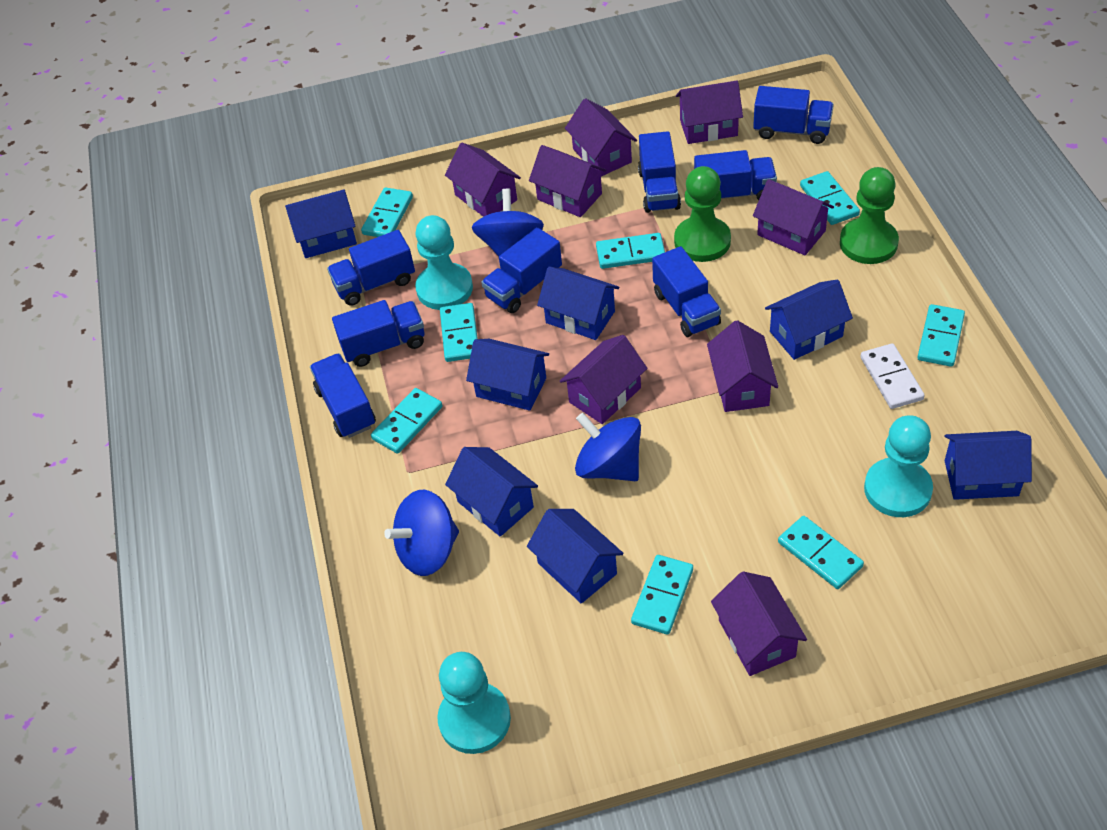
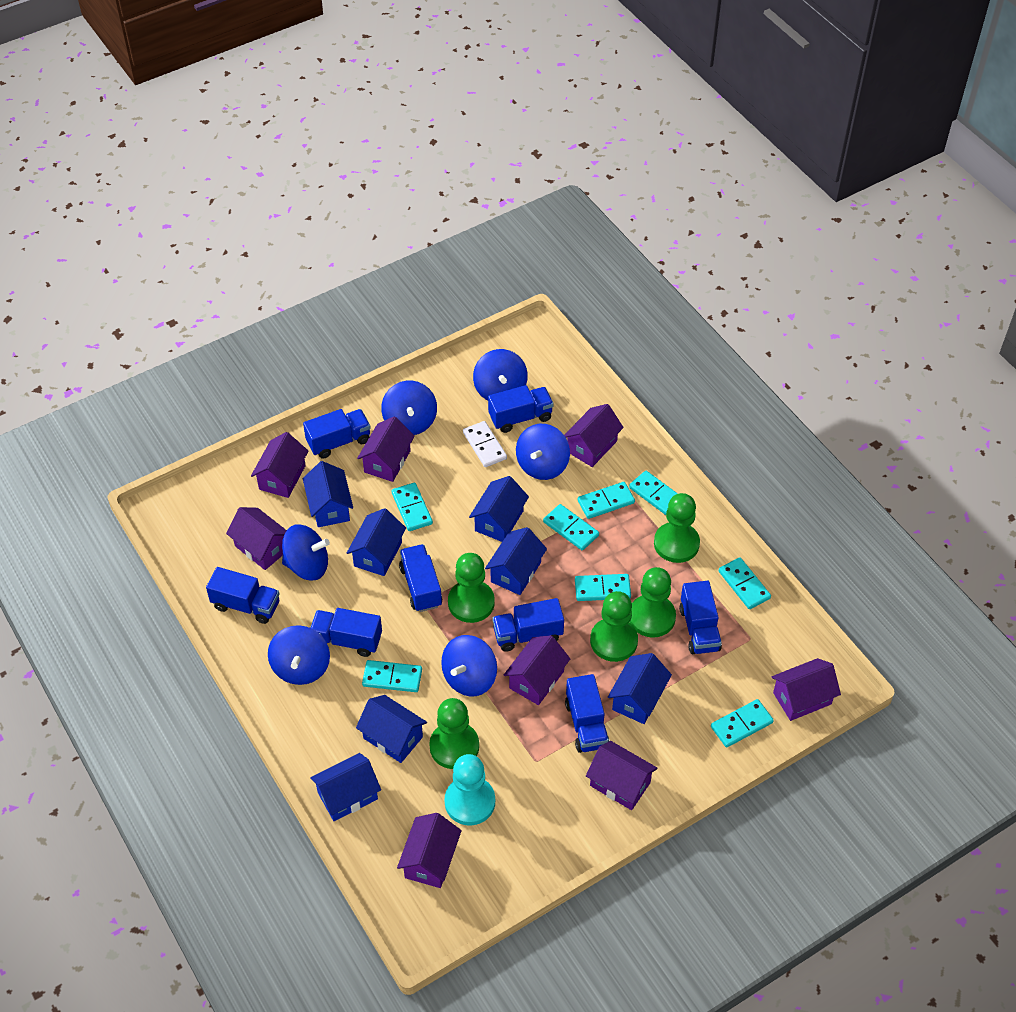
blue spinning top: [384,490,459,576] [472,189,544,256] [575,413,641,481] = 3 -> [268,625,330,685] [282,524,330,581] [381,381,437,435] [441,635,497,696] [473,349,528,400] [516,424,570,480] = 6
green pawn: [674,166,731,262] [840,167,899,264] = 2 -> [429,698,479,769] [448,553,495,623] [590,591,638,662] [630,567,676,638] [654,493,700,563] = 5
turquoise pawn: [415,215,473,310] [437,652,511,754] [864,415,933,517] = 3 -> [444,754,495,826] = 1

